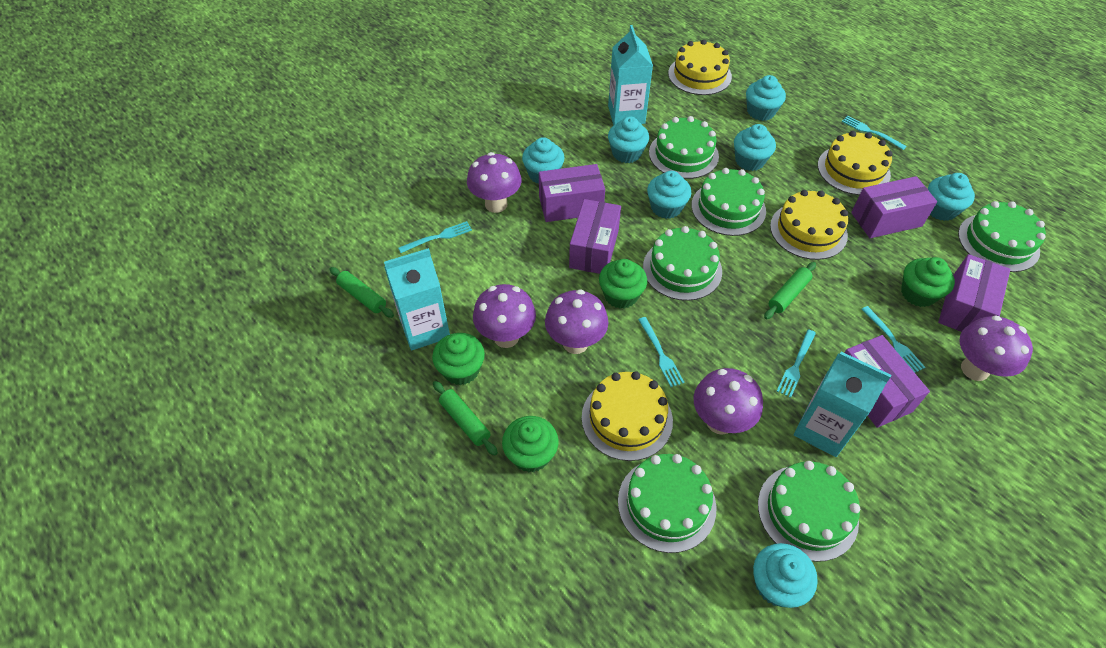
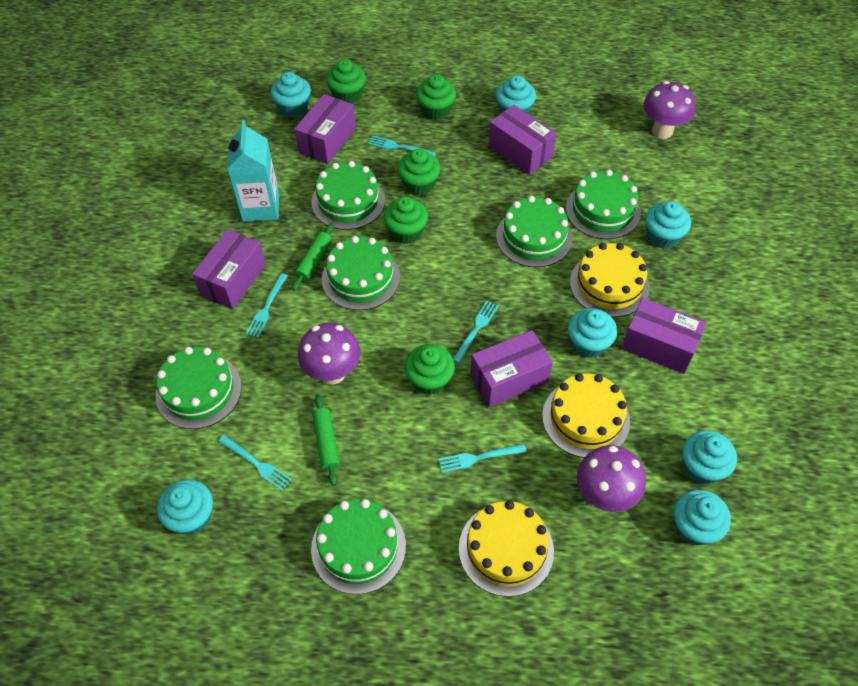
green cupcake: [432,333,485,385] [502,416,559,473] [599,259,647,309] [901,257,955,307] = 4 -> [326,59,366,104] [383,197,428,244] [397,149,441,196] [404,344,455,395] [416,74,456,120] = 5
green rolling pin: [329,267,394,318] [433,381,498,456] [764,262,816,319] = 3 -> [292,223,334,291] [312,395,340,486] = 2
purple mushroom: [467,152,522,213] [473,284,536,348] [545,289,608,354] [694,368,763,435] [960,315,1033,381] = 5 -> [298,323,360,385] [577,445,646,512] [643,81,696,139] = 3
turquoise carton: [384,248,450,350] [608,25,653,126] [794,352,891,457] = 3 -> [227,120,279,222] = 1
yellow cake: [582,371,673,461] [668,39,732,95] [770,190,848,260] [818,131,892,195] = 4 -> [459,501,554,597] [542,373,630,458] [570,243,650,317] = 3

